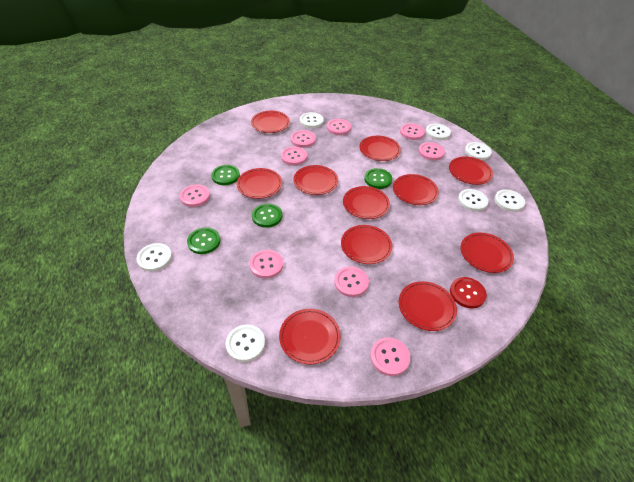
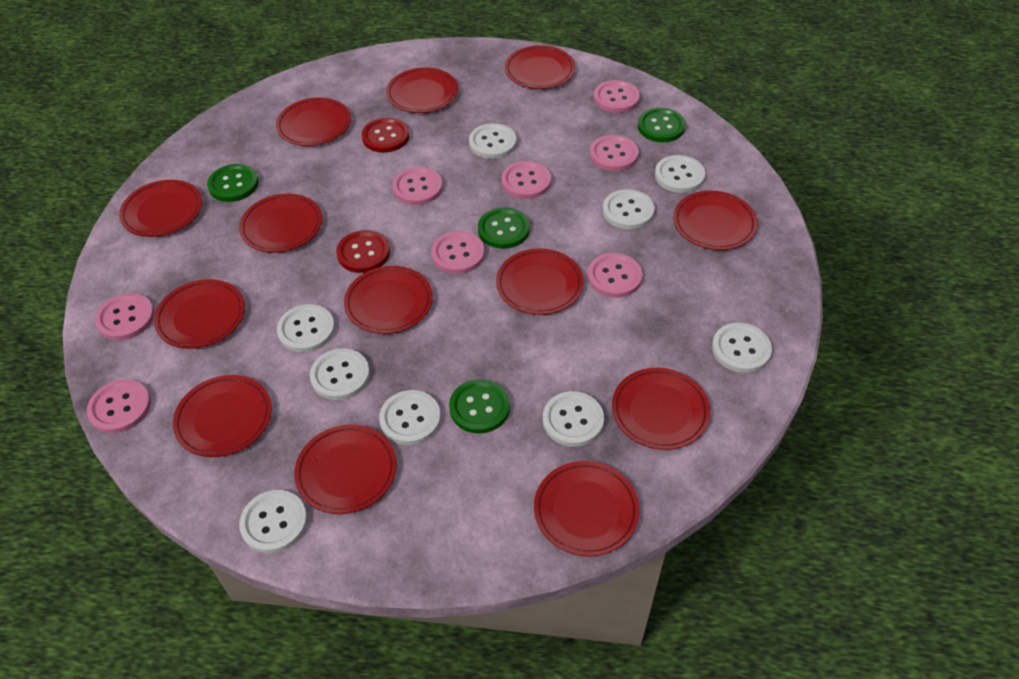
pink button: [180,184,210,207] [249,250,283,279] [281,147,307,165] [291,130,316,148] [327,119,351,135] [334,266,369,297] [370,337,410,376] [400,123,425,140] [418,142,445,160] = 9 -> [87,379,151,433] [95,293,154,340] [392,167,443,205] [431,231,485,274] [501,161,551,199] [588,253,643,298] [590,135,639,171] [594,80,640,113] = 8
red button: [450,277,487,308] = 1 -> [336,230,390,273] [362,117,409,153] = 2
red plate: [237,168,282,199] [251,111,290,133] [279,309,341,364] [293,165,338,195] [341,225,392,264] [343,186,390,219] [359,136,401,161] [393,174,439,205] [399,281,457,331] [449,156,493,185] [461,233,514,273] = 11 -> [119,180,202,237] [154,279,245,349] [173,375,272,457] [239,194,322,253] [276,98,351,146] [294,425,397,514] [344,266,433,334] [386,67,458,113] [496,248,584,315] [505,45,575,89] [534,461,640,556] [612,368,710,450] [673,191,758,250] = 13
white button: [136,243,172,272] [226,324,265,362] [300,112,324,128] [426,123,451,140] [458,189,488,211] [465,142,492,160] [494,189,525,212] = 7 -> [239,490,307,553] [277,304,335,352] [310,348,370,400] [379,390,441,445] [469,123,517,159] [543,391,604,447] [603,189,655,230] [655,155,705,193] [712,323,772,373] = 9

